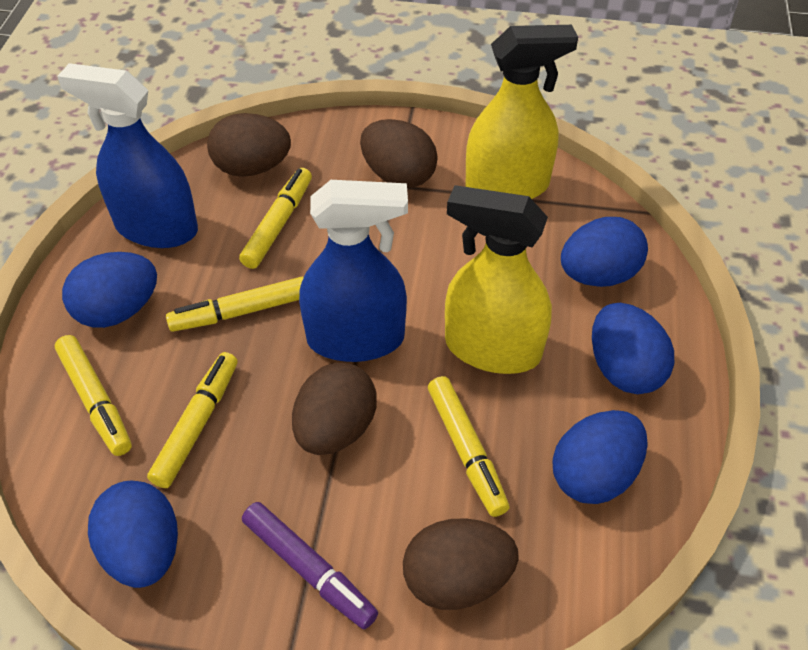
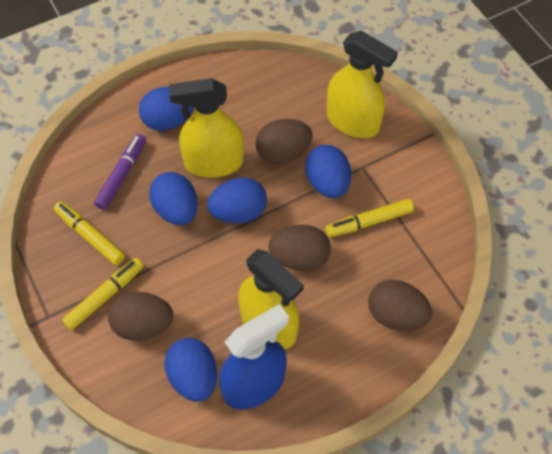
blue spray bottle: [57,63,198,248] [299,180,408,362] = 2 -> [219,304,289,409] = 1
yellow marker: [55,335,132,456] [147,352,238,488] [166,277,304,332] [239,168,312,269] [428,376,510,517] = 5 -> [54,201,125,265] [62,258,144,330] [325,199,414,237] = 3
yellow spray bottle: [445,185,552,374] [465,25,578,199] = 2 -> [169,78,244,178] [238,249,304,350] [327,30,398,138] = 3

